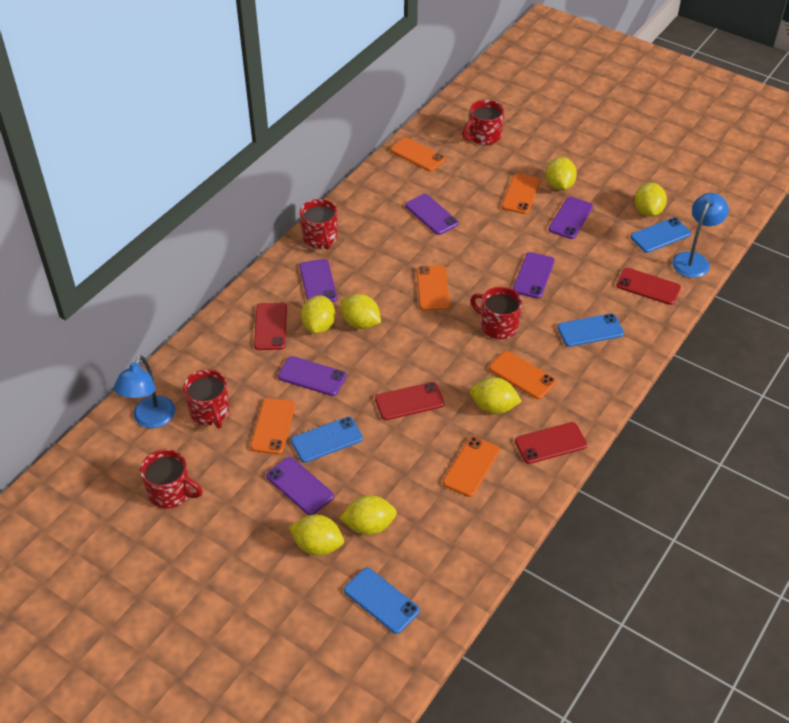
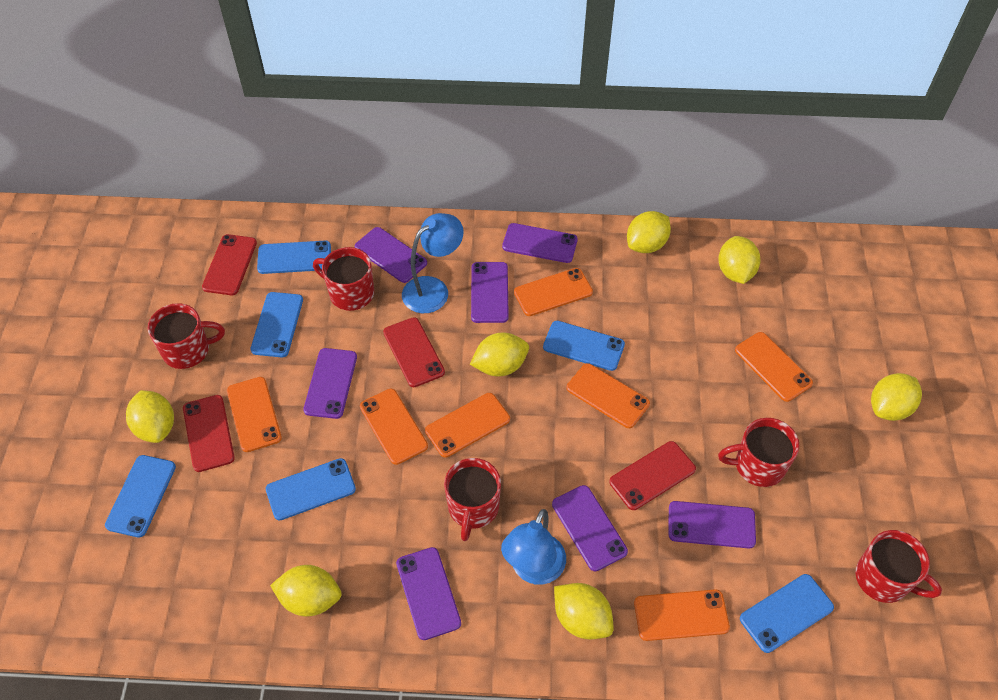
blue phone: [291,417,363,463] [344,568,420,634] [557,314,624,347] [630,218,691,253] = 4 -> [105,455,176,537] [250,292,303,357] [257,241,331,274] [266,458,356,520] [543,321,625,371] [740,574,834,653] = 6
orange phone: [250,398,295,454] [390,137,446,171] [416,265,450,311] [443,436,500,497] [489,351,556,399] [502,173,540,214] = 6 -> [227,377,282,452] [360,389,428,465] [425,393,510,458] [514,268,593,316] [567,363,650,428] [634,589,730,641] [735,332,813,402] = 7
purple phone: [266,457,334,515] [278,356,346,396] [300,259,337,302] [405,194,459,235] [513,252,555,298] [548,197,593,239] = 6 -> [303,348,357,419] [355,227,427,283] [396,547,461,640] [471,262,509,323] [502,223,578,263] [552,485,628,571] [668,501,756,548] = 7

